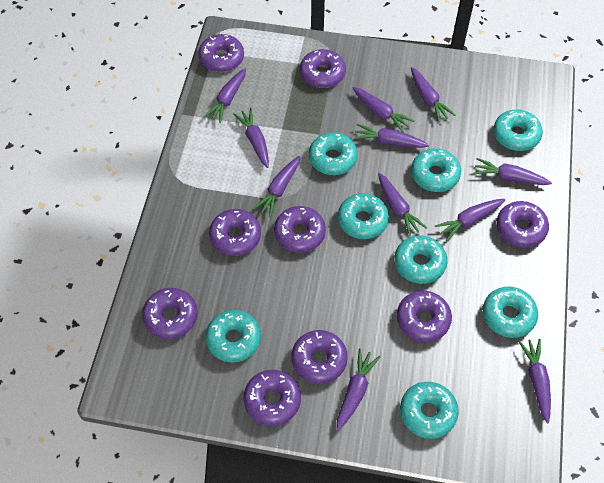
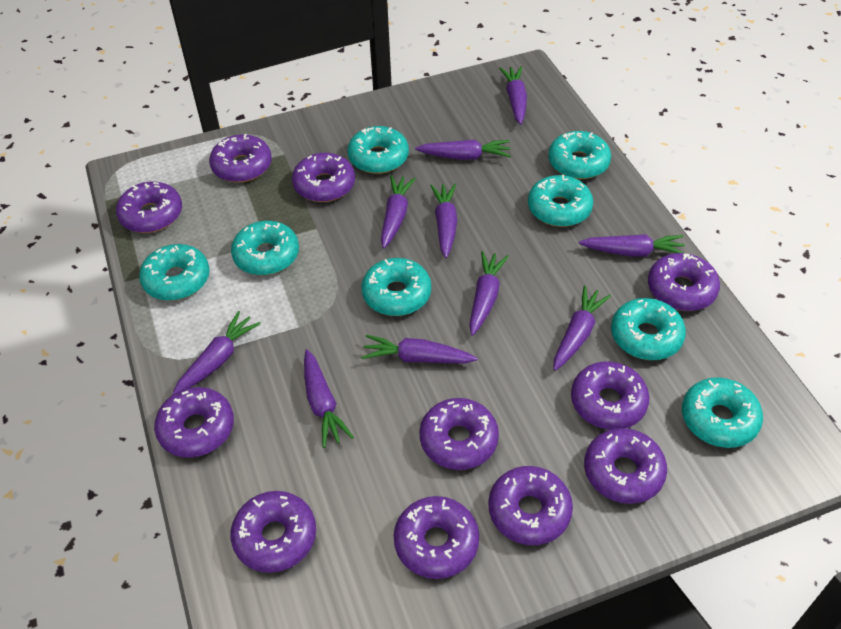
purple carrot: [203,68,246,123] [234,108,269,168] [253,156,300,217] [337,348,381,431] [353,87,415,132] [353,124,429,148] [378,173,427,237] [411,67,455,122] [435,199,505,241] [473,158,552,185] [518,339,551,424] = 11 -> [172,311,261,395] [304,349,354,448] [361,335,478,364] [381,175,416,248] [415,140,511,160] [430,184,457,258] [469,251,509,336] [499,66,527,125] [553,286,611,371] [579,234,685,256] = 10
purple donut: [142,288,198,339] [198,34,244,72] [209,209,261,256] [243,370,301,426] [274,206,326,253] [291,330,348,384] [300,49,346,88] [397,291,452,342] [496,201,549,248] = 9 -> [116,182,182,233] [154,387,234,458] [209,134,272,183] [231,491,316,573] [292,153,355,202] [394,496,479,579] [419,398,499,470] [488,466,573,545] [571,361,649,430] [584,428,667,504] [648,253,720,311] = 11

